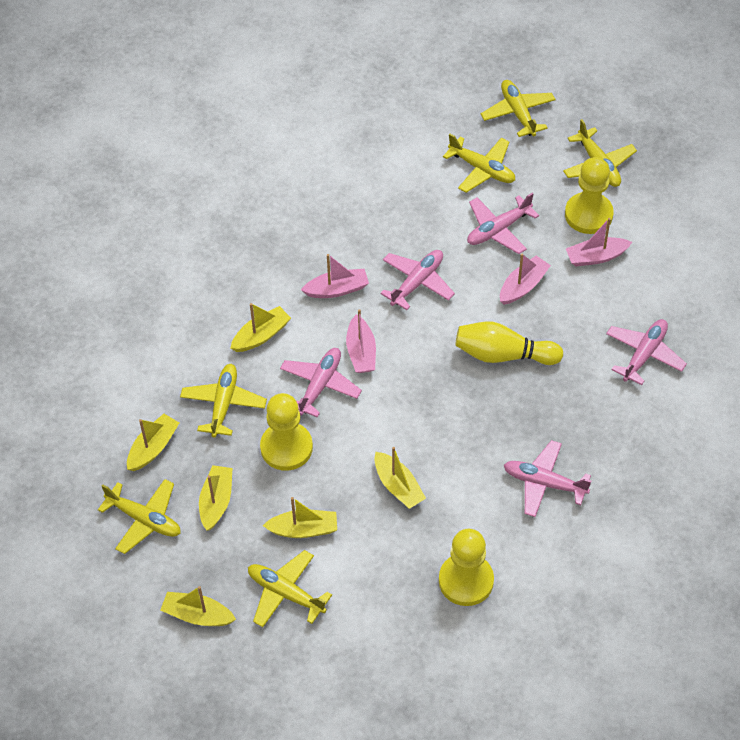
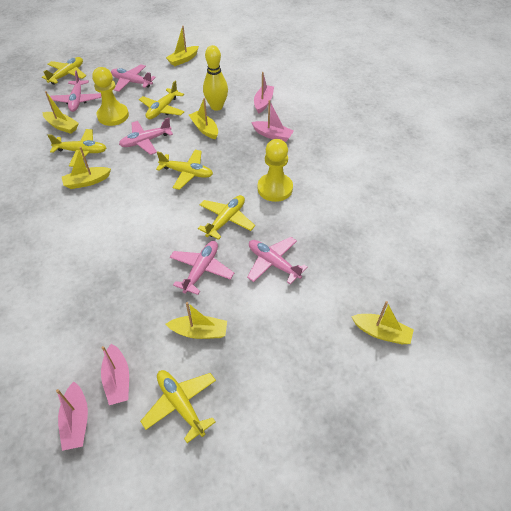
yellow pawn: [260,393,313,471] [439,529,494,606] [565,157,614,234] = 3 -> [92,67,129,126] [257,139,293,202] = 2

